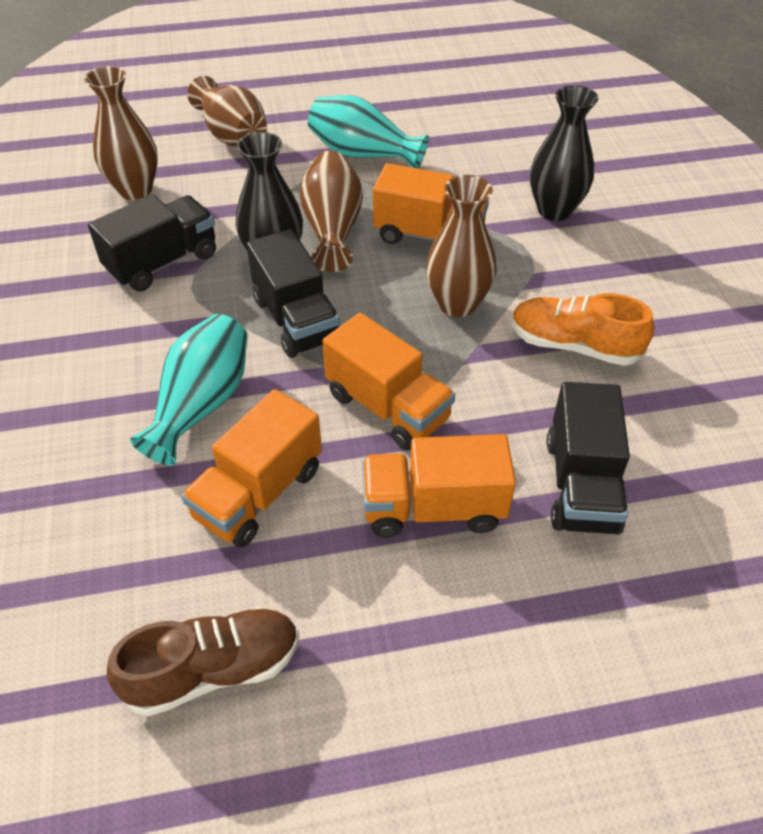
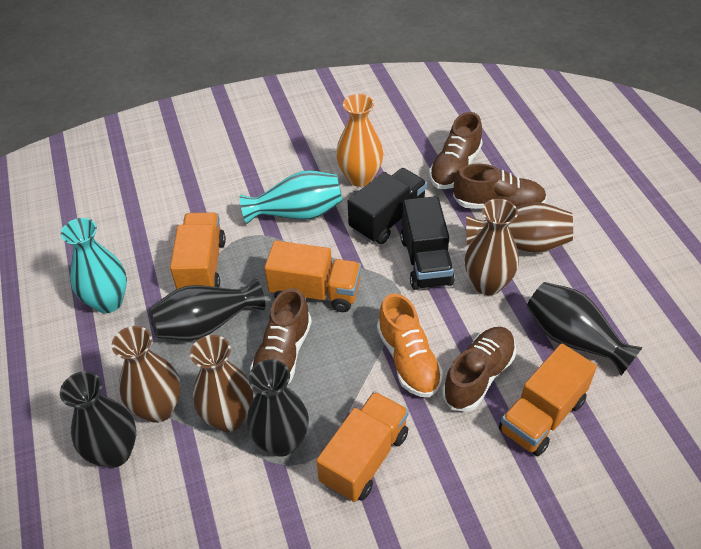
black truck: [88,194,216,291] [246,229,340,358] [547,382,630,535] = 3 -> [348,168,427,244] [400,196,455,290] = 2
black vase: [235,132,303,250] [530,85,598,221] = 2 -> [60,371,136,468] [149,278,265,341] [247,359,309,457] [526,282,643,376] = 4
brown shoe: [107,608,299,716] = 1 -> [250,288,312,384] [429,112,483,189] [442,327,516,412] [453,164,547,209] = 4
orange vase: none = 0 -> [336,94,383,187] = 1

